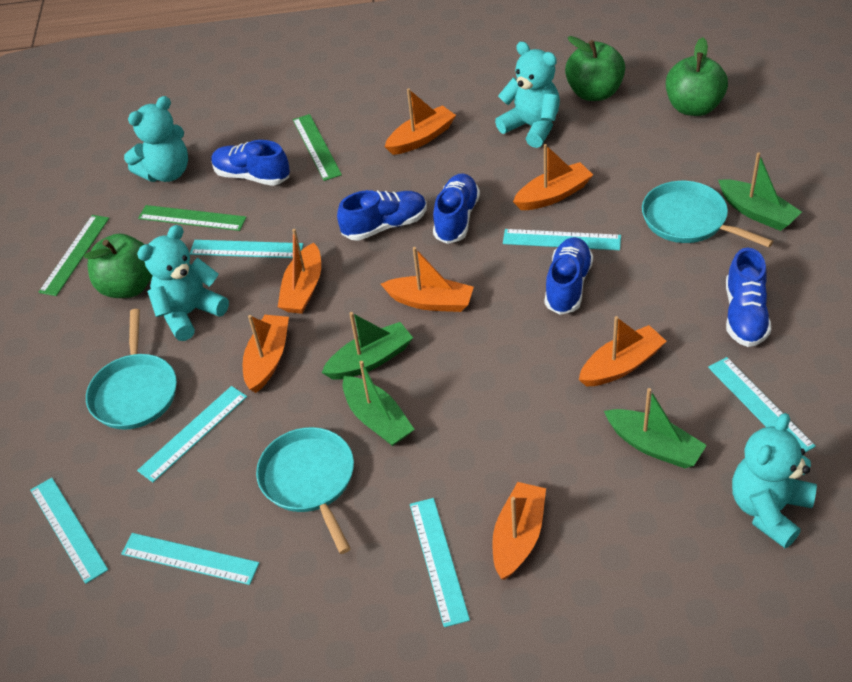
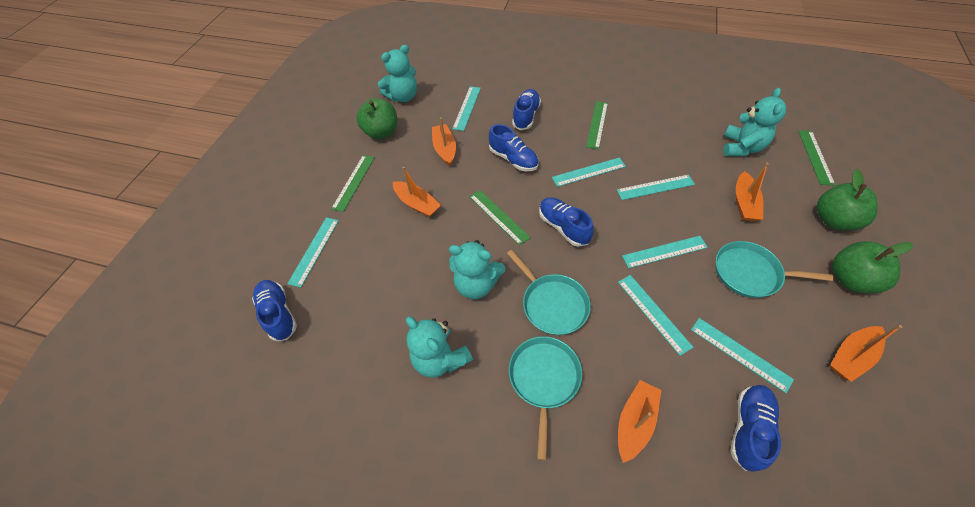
green boat: [321,312,413,380] [343,361,415,446] [604,388,707,468] [718,152,802,231] = 4 -> none = 0
green ruler: [39,215,109,296] [138,205,247,231] [293,114,342,181] = 3 -> [331,155,375,212] [469,190,531,246] [586,101,608,149] [798,131,835,185] = 4
orange boat: [243,315,289,393] [278,229,321,314] [381,247,474,312] [385,88,456,155] [492,482,546,580] [513,144,593,210] [579,316,667,387] = 7 -> [393,167,441,217] [432,118,456,166] [618,380,662,463] [736,163,769,221] [830,325,902,382] = 5

